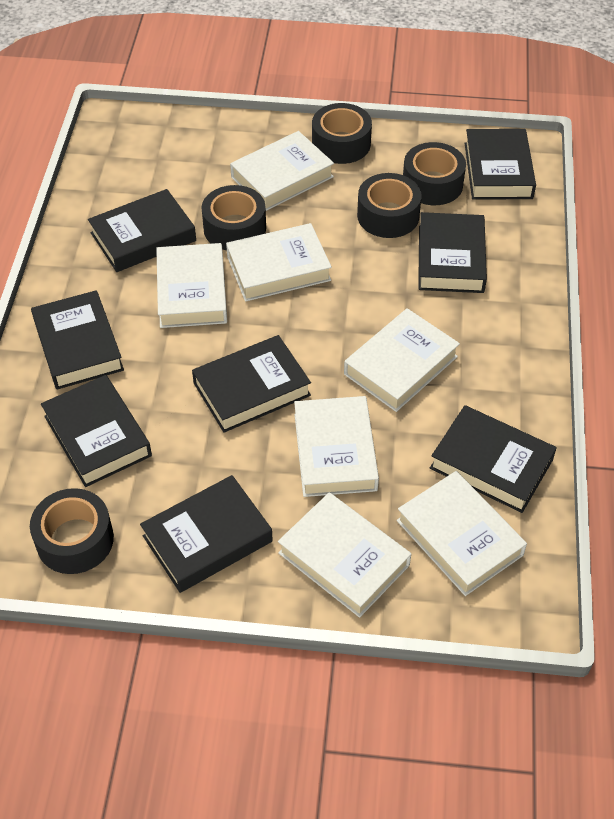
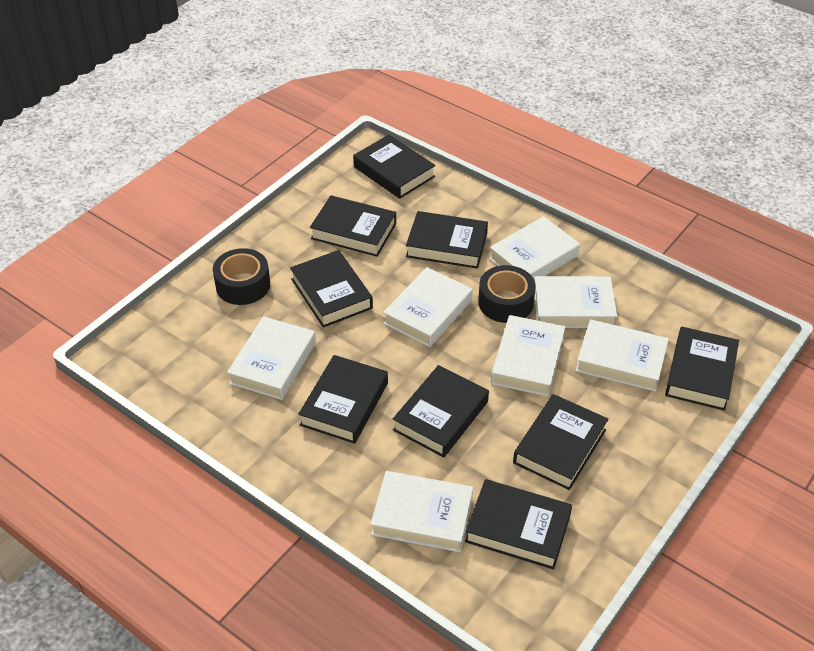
black book: [31,290,124,390] [41,375,152,487] [88,189,196,272] [140,475,273,593] [192,335,311,433] [418,212,487,293] [430,405,557,513] [465,129,536,200] = 8 -> [290,250,373,328] [298,355,388,444] [310,195,396,257] [353,135,435,199] [393,365,489,458] [406,211,488,269] [465,479,572,569] [513,394,608,490] [665,327,739,411] = 9
black tape: [30,488,114,574] [201,185,266,250] [312,103,372,164] [357,173,422,238] [403,142,466,205] = 5 -> [213,248,270,305] [478,265,536,323] = 2

